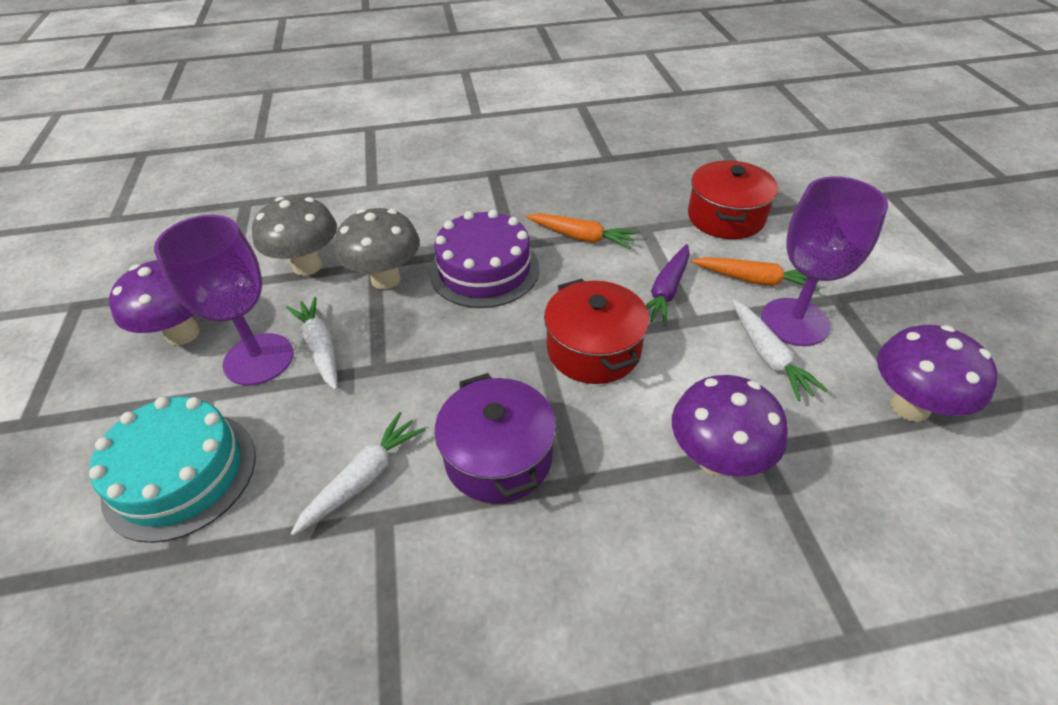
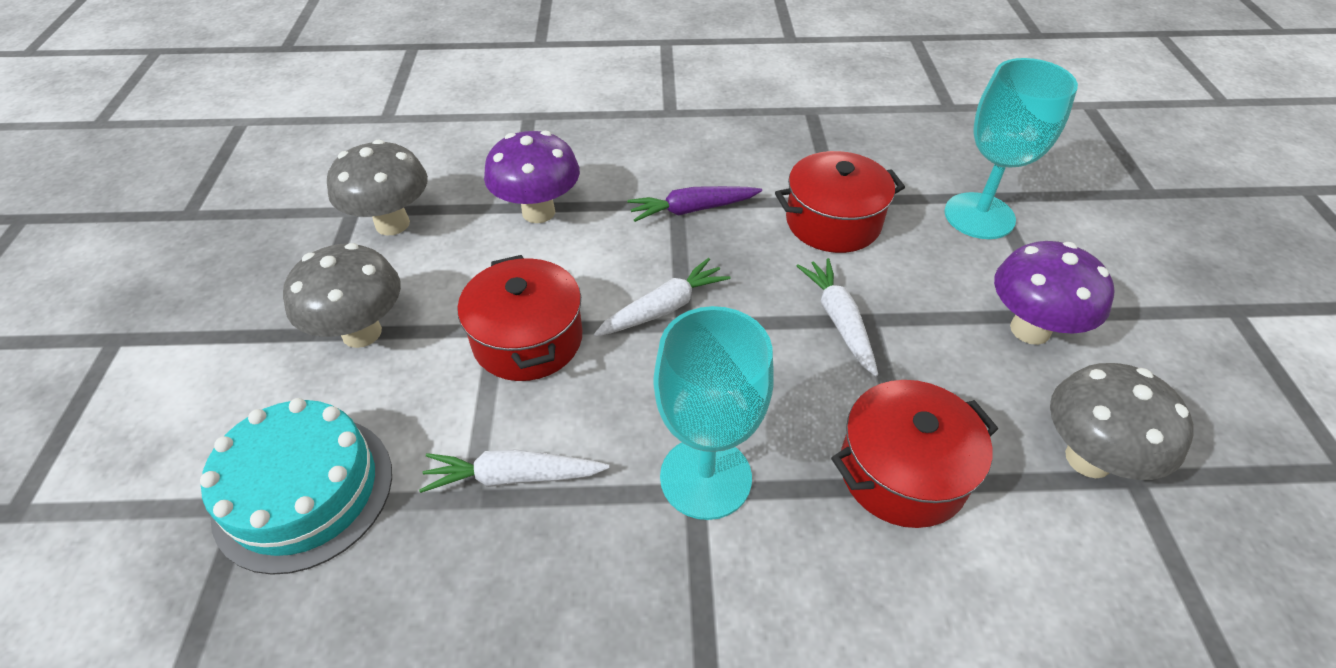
grey mushroom: [252,196,337,276] [334,208,420,289] = 2 -> [283,243,401,348] [327,139,428,235] [1050,363,1194,480] = 3
orange carrot: [526,213,638,249] [691,257,820,291] = 2 -> none = 0
purple cake: [429,210,539,308] = 1 -> none = 0
purple goblet: [154,215,294,386] [761,176,888,346] = 2 -> none = 0
purple mushroom: [109,260,200,346] [672,375,788,477] [877,325,998,422] = 3 -> [484,131,580,223] [994,241,1115,345] = 2
purple pot: [435,373,556,503] = 1 -> none = 0
red pot: [544,279,649,384] [688,160,778,239] = 2 -> [457,255,583,381] [775,151,905,253] [831,380,998,528] = 3
turquoise goblet: none = 0 -> [654,306,774,520] [944,58,1078,239] = 2

